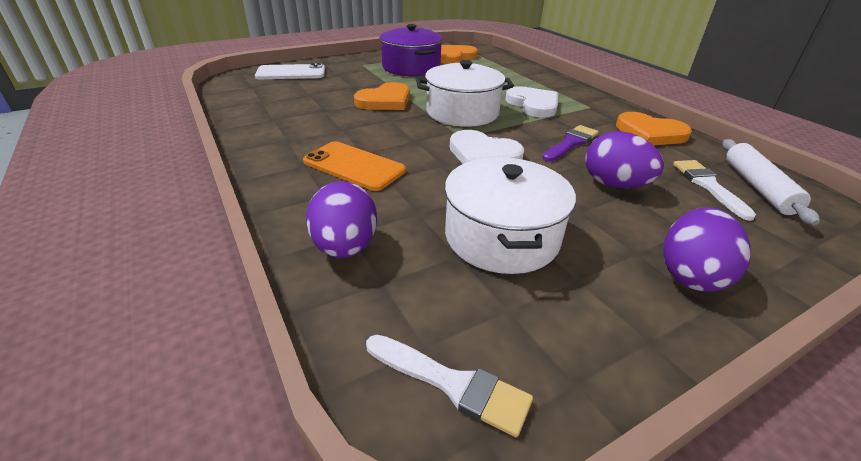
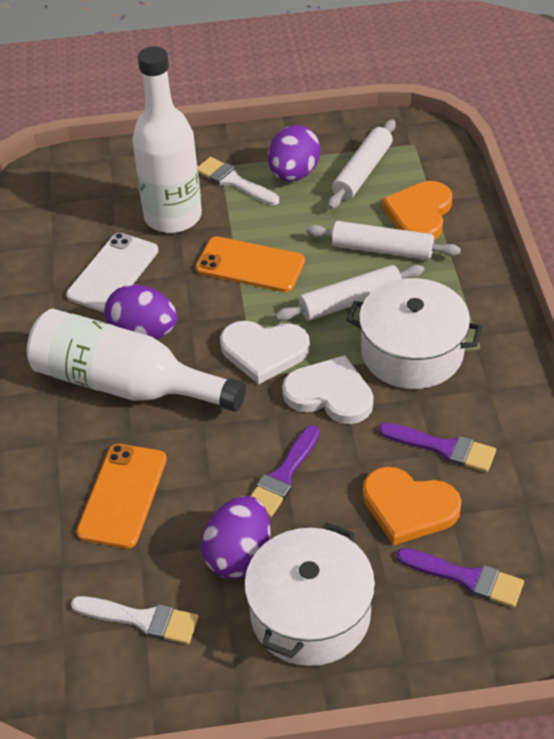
orange heart: [354,82,410,110] [441,45,478,64] [616,112,692,145] = 3 -> [363,467,461,545] [382,181,452,240] = 2
orange phone: [303,141,406,191] = 1 -> [76,444,167,549] [196,236,305,292] = 2
purple brush: [542,125,599,162] = 1 -> [251,425,320,517] [379,423,496,472] [396,548,524,607] = 3
purple pot: [380,24,443,76] = 1 -> none = 0
white bottle: none = 0 -> [27,309,246,412] [132,46,202,233] = 2
white rolling pin: [723,139,820,225] = 1 -> [275,265,424,321] [306,221,461,260] [328,119,396,209] = 3

